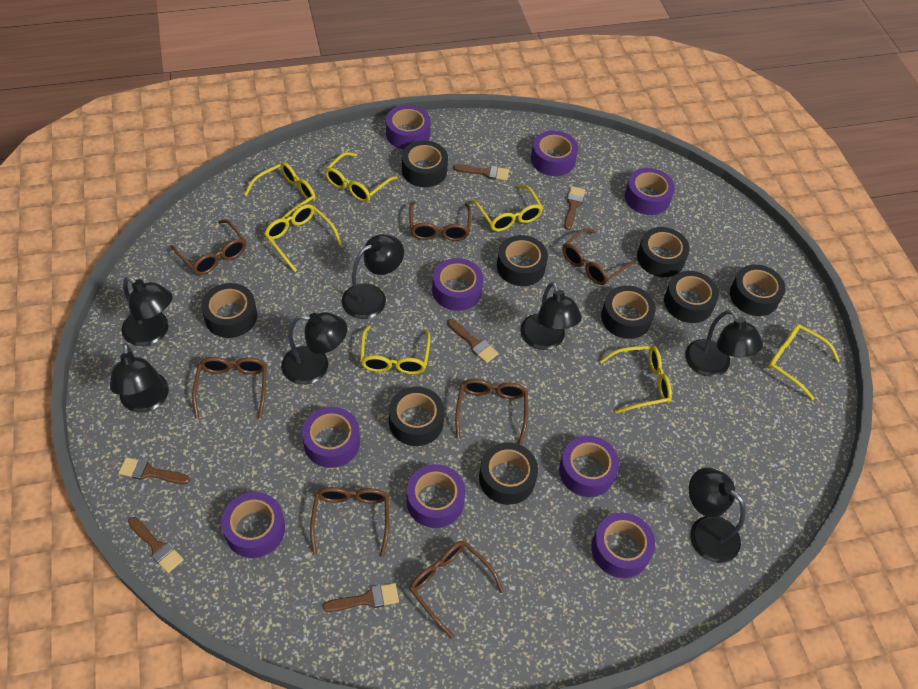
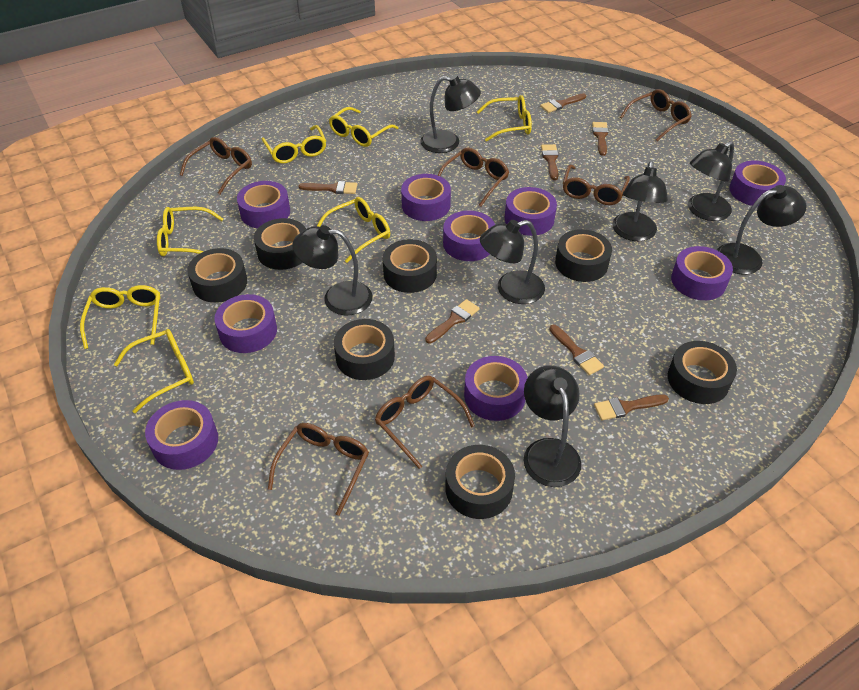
black tape: [201,283,257,338] [389,387,444,446] [402,141,448,187] [479,442,538,505] [497,235,548,286] [601,285,656,339] [637,227,690,277] [664,271,719,323] [730,264,785,316] = 9 -> [187,248,247,303] [254,218,306,270] [334,319,395,380] [383,239,437,293] [445,445,515,519] [555,229,612,282] [668,341,737,404] = 7
brown brush: [119,457,190,484] [128,517,184,573] [323,583,399,612] [447,319,498,363] [453,164,509,181] [564,186,585,230] = 6 -> [299,181,357,194] [425,299,480,343] [540,93,586,113] [541,144,559,180] [549,325,604,375] [592,122,609,156] [594,394,669,421] = 7
brown glasses: [170,220,246,275] [192,357,267,419] [310,487,389,557] [409,202,472,241] [409,541,504,639] [455,379,528,445] [562,228,636,285] = 7 -> [180,137,252,194] [268,423,369,516] [375,376,475,469] [438,148,509,206] [563,165,630,205] [620,89,692,141] = 6

